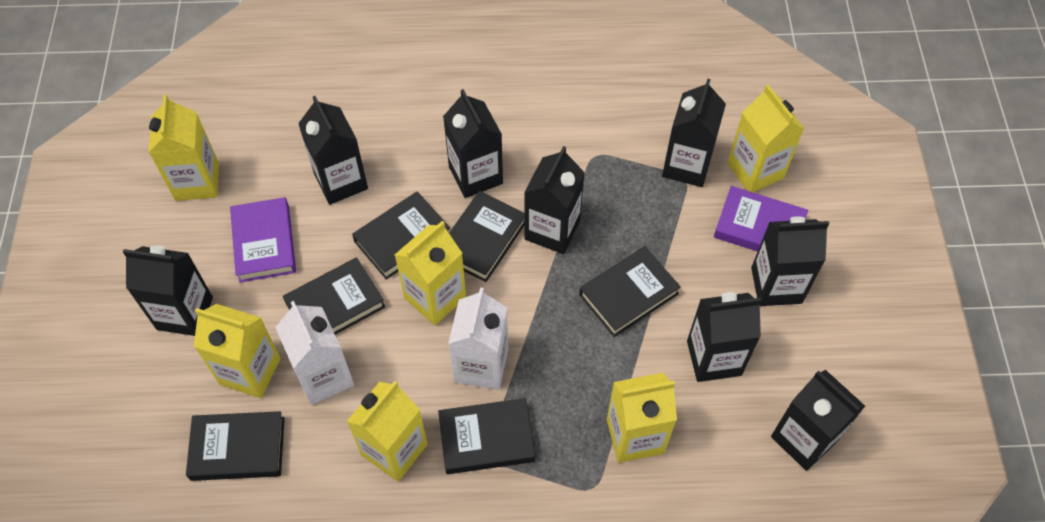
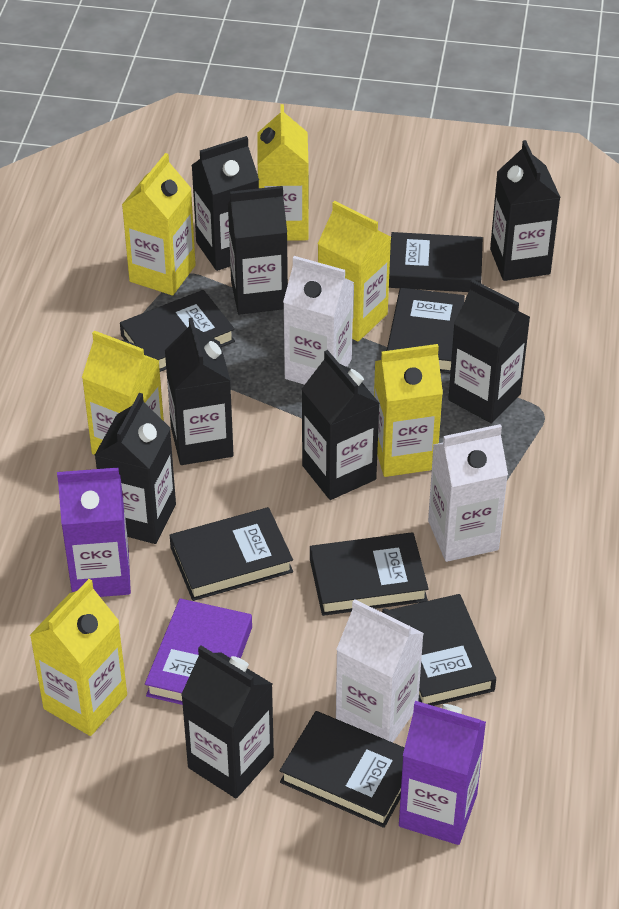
black book: [186,411,284,481] [283,258,385,334] [352,191,450,280] [438,398,535,474] [449,191,525,282] [579,246,681,337] = 6 -> [120,290,235,372] [170,507,293,601] [280,711,404,828] [310,532,429,616] [387,288,465,373] [389,232,483,292] [390,594,496,706] = 7
purple book: [230,197,296,283] [714,186,808,252] = 2 -> [145,598,252,705] = 1
purple carton: none = 0 -> [57,468,131,597] [399,701,486,845] = 2
white carton: [275,301,354,405] [448,287,508,390] = 2 -> [283,256,354,385] [336,599,424,743] [428,424,508,562] = 3

